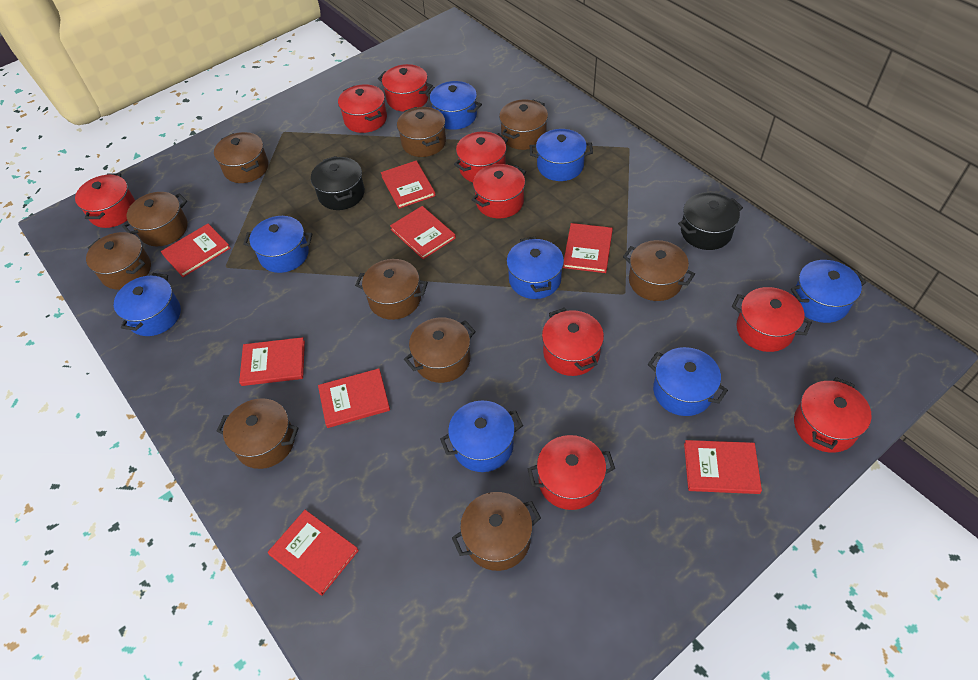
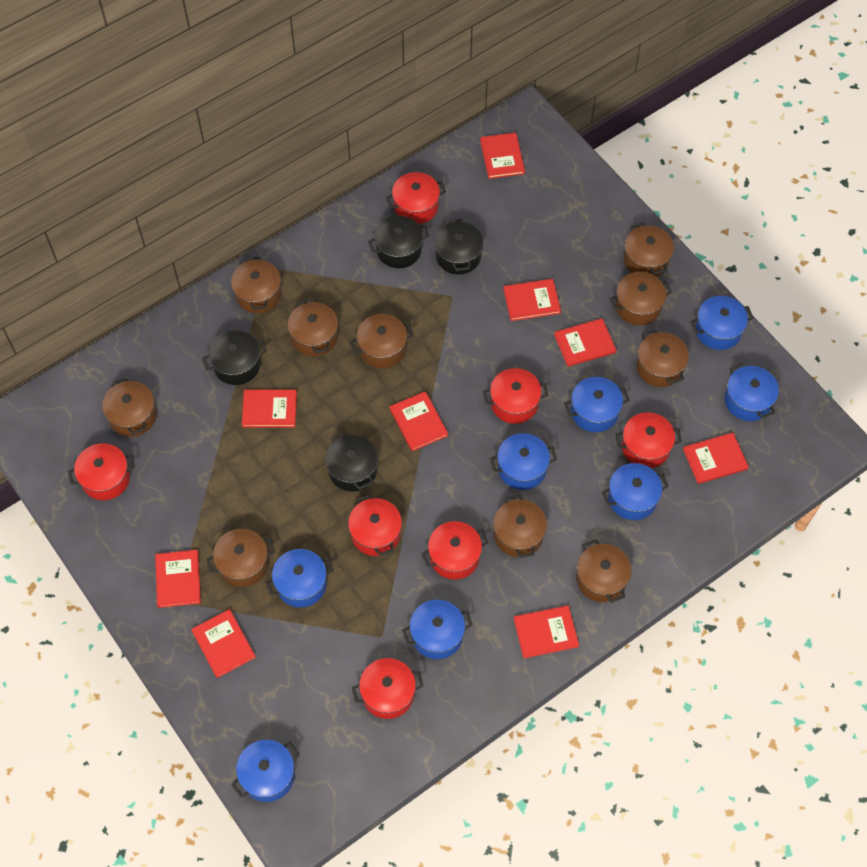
black pot: [311,156,365,210] [678,192,743,250] = 2 -> [202,330,267,385] [325,431,378,491] [368,216,430,268] [434,219,483,275] = 4
red book: [161,224,230,277] [239,337,305,386] [268,510,359,596] [318,368,390,428] [381,161,436,209] [390,206,456,259] [563,223,613,273] [684,440,762,494] = 8 -> [155,550,201,608] [191,609,256,678] [242,389,297,427] [390,391,448,451] [480,132,525,179] [503,279,561,321] [514,605,579,658] [554,318,616,367] [683,433,749,484] = 9
red pot: [75,174,135,228] [338,84,387,133] [378,64,433,112] [454,131,508,182] [472,164,526,218] [528,435,615,510] [542,308,604,376] [732,287,812,352] [794,377,872,453] = 9 -> [68,444,135,500] [348,494,402,556] [352,658,423,719] [386,172,446,224] [421,521,489,579] [483,368,548,424] [616,412,682,468] = 7

